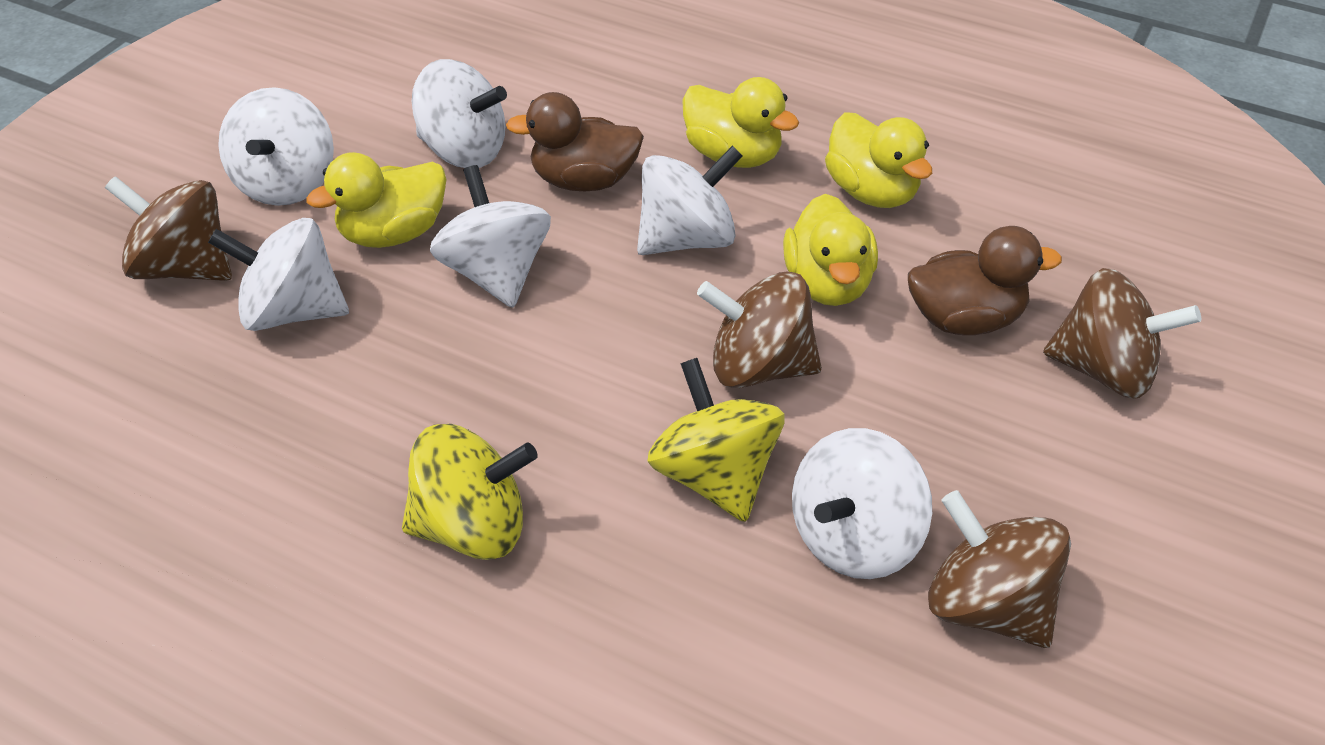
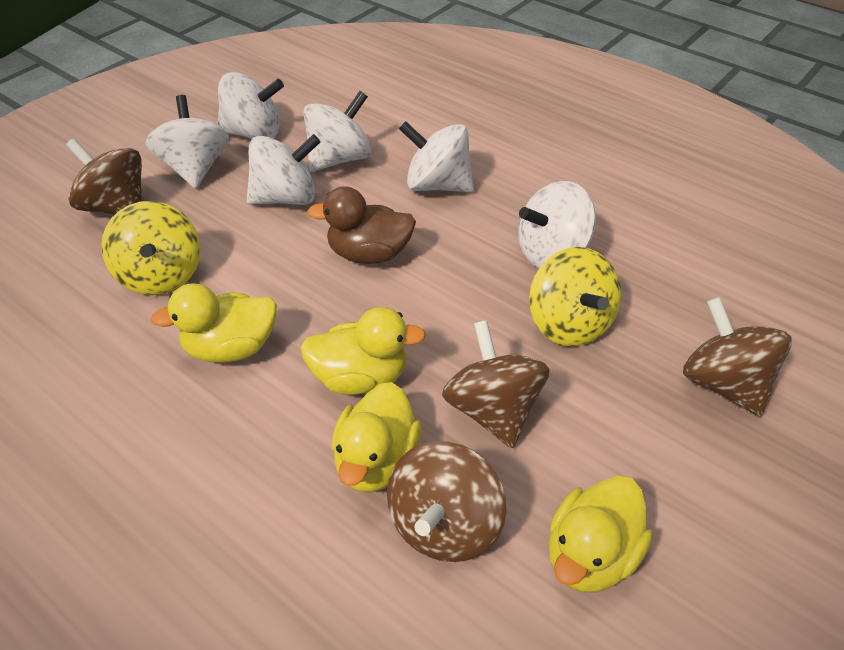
brown duck: [506,92,644,191] [908,226,1062,335] = 2 -> [307,186,416,264] = 1

